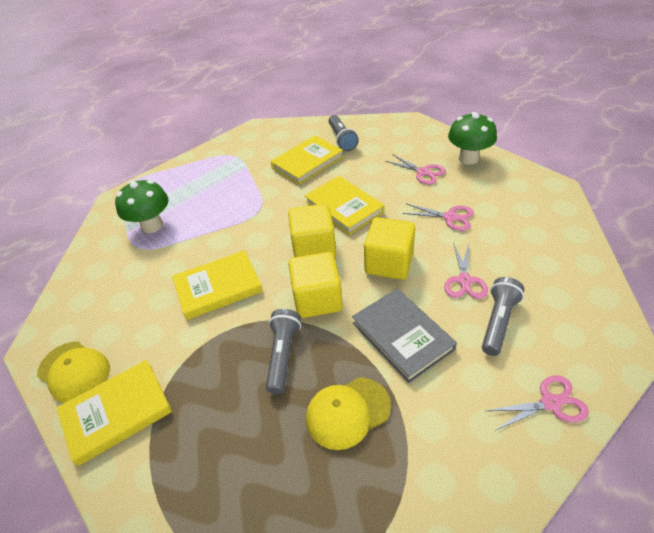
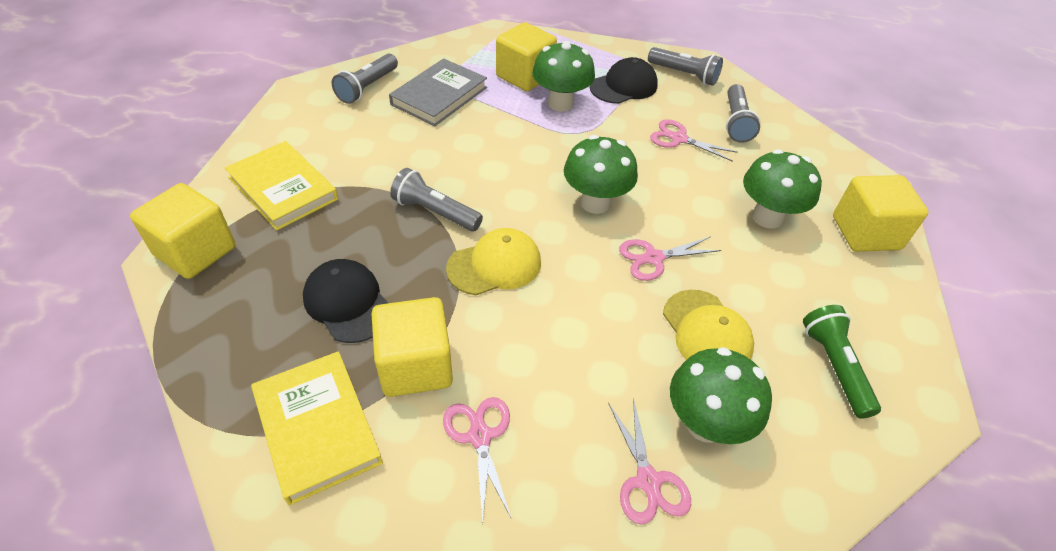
black cap: none = 0 -> [303,259,388,343] [590,57,658,104] = 2
green flashlight: none = 0 -> [803,305,881,419] = 1
green mushroom: [115,180,169,233] [448,112,497,165] = 2 -> [532,41,595,112] [564,135,638,214] [670,347,772,444] [743,149,822,229] = 4
grey flashlight: [266,309,301,394] [328,115,359,151] [482,277,524,356] = 3 -> [332,54,398,104] [390,168,483,231] [648,47,723,86] [726,84,760,143] = 4
yellow book: [56,360,172,466] [172,250,263,320] [270,136,343,185] [305,176,384,235] = 4 -> [225,141,338,230] [251,351,383,505] = 2
yellow cube: [288,204,336,257] [288,252,343,318] [364,217,415,280] = 3 -> [130,183,235,279] [371,297,453,397] [496,22,557,91] [833,175,929,252] = 4

